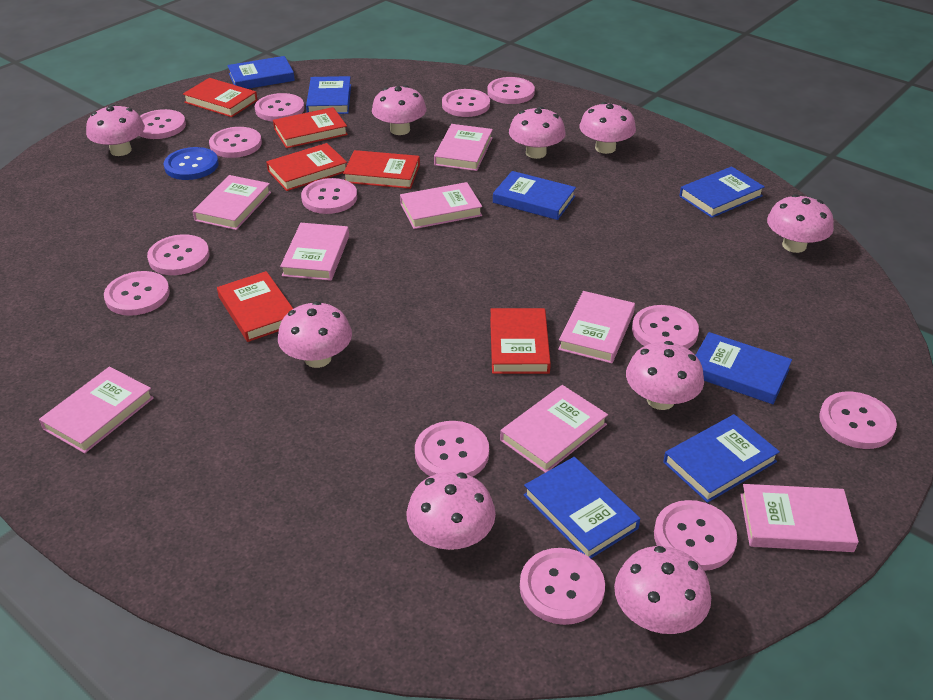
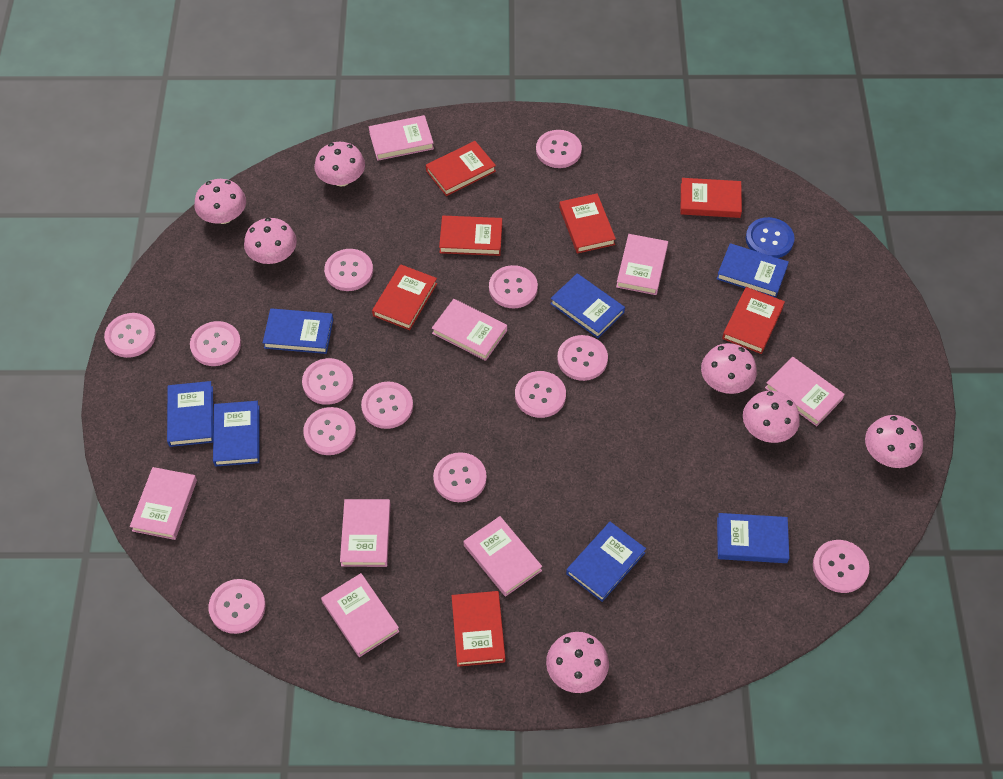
pink mushroom: [86,104,145,156] [278,301,352,368] [372,85,427,135] [406,472,496,550] [509,107,566,159] [579,102,636,154] [614,546,711,634] [626,341,704,410] [767,194,834,253] = 9 -> [194,179,246,224] [244,218,297,264] [314,142,365,187] [546,632,609,693] [701,343,757,394] [743,391,800,443] [865,415,923,468] = 7
red book: [183,78,258,117] [217,271,293,342] [266,143,347,191] [273,107,348,148] [343,150,420,189] [490,308,551,374] = 6 -> [372,264,437,330] [426,141,496,196] [439,216,502,256] [452,591,505,667] [559,193,616,254] [681,178,742,218] [722,287,785,354] = 7

